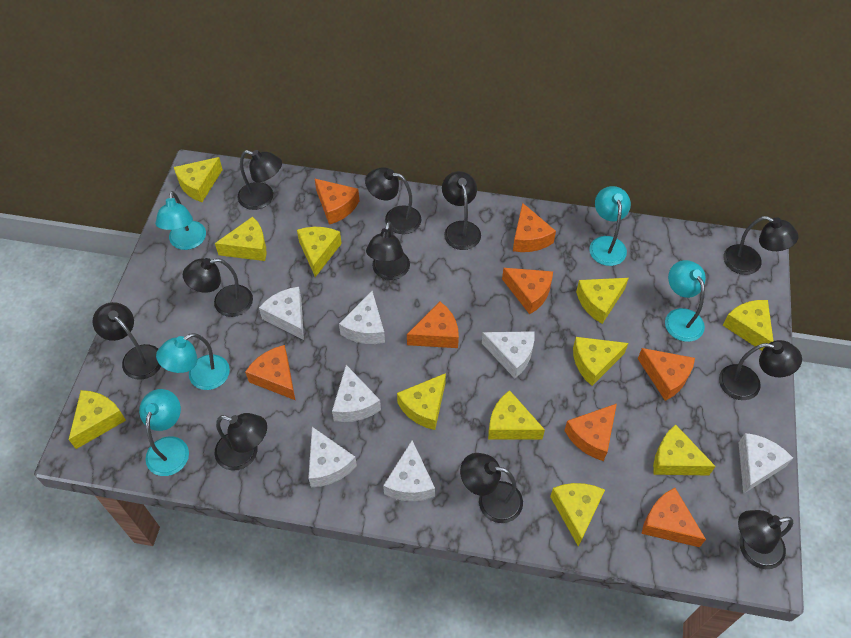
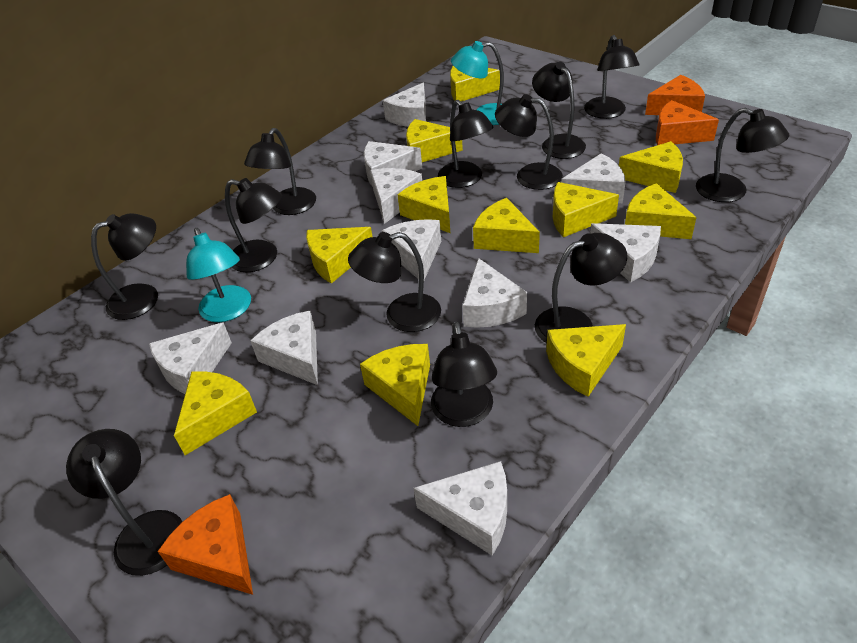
black lamp: [92,302,161,380] [183,258,253,317] [215,413,267,471] [238,150,282,210] [365,167,422,234] [366,222,410,280] [442,171,481,250] [460,453,523,523] [719,340,802,400] [723,216,799,275] [738,510,793,569] = 11 -> [66,429,183,576] [91,213,158,320] [225,178,282,272] [244,128,316,215] [348,232,441,332] [431,322,497,427] [438,100,494,188] [495,94,563,190] [532,62,586,159] [535,233,627,343] [584,35,639,119] [696,108,789,202] = 12
orange cheese: [245,345,295,400] [314,178,359,225] [407,302,459,348] [502,268,553,314] [513,203,556,252] [564,404,617,461] [638,348,695,401] [641,488,706,547] = 8 -> [157,494,253,595] [645,75,705,115] [656,100,719,145] = 3
turquoise lamp: [139,389,189,476] [155,191,206,250] [156,333,230,390] [589,186,631,266] [665,260,706,342] = 5 -> [186,228,251,322] [451,41,504,125] = 2
white cheese: [259,287,304,340] [308,427,357,487] [332,365,381,422] [339,291,385,344] [383,440,435,501] [482,331,535,379] [739,433,793,494] = 7 -> [149,322,232,394] [250,311,318,385] [364,141,422,187] [370,168,422,224] [382,219,441,280] [383,83,426,127] [413,461,507,556] [462,258,527,328] [561,153,626,203] [590,223,661,283] = 10

